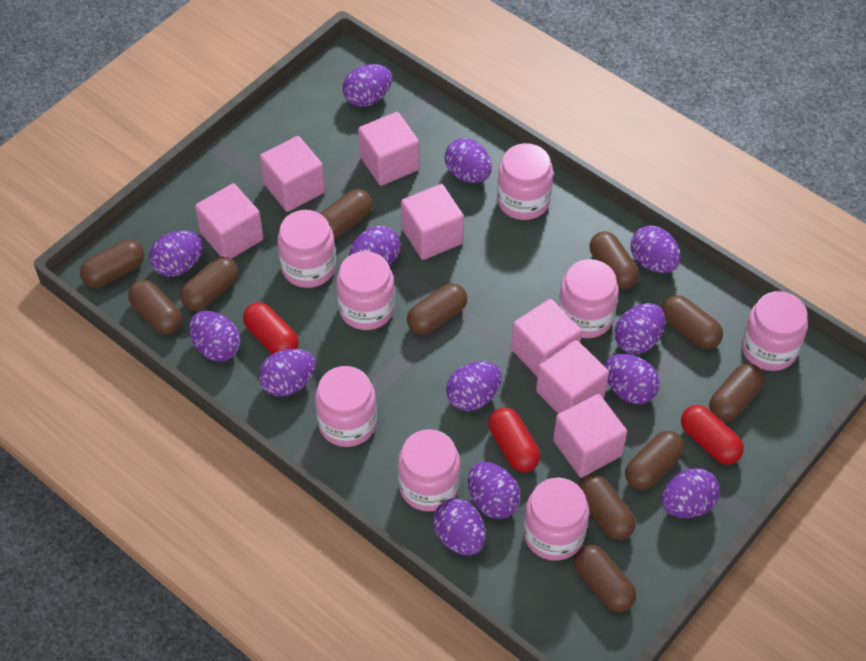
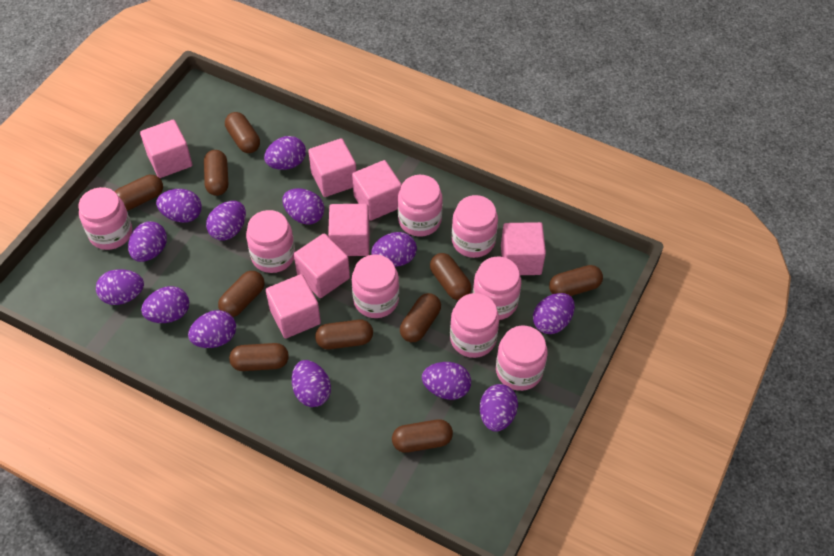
brown capsule: [80,239,144,288] [128,280,182,335] [180,257,238,311] [320,189,372,239] [407,283,467,335] [574,545,636,612] [578,474,636,540] [589,231,639,289] [625,431,685,490] [662,295,723,349] [709,363,764,422] = 11 -> [114,175,163,211] [204,150,228,196] [218,271,265,317] [225,112,260,153] [229,343,289,371] [315,320,373,349] [392,419,453,453] [400,293,441,342] [430,253,471,300] [549,265,603,296] = 10
red capsule: [243,302,299,354] [489,407,540,472] [681,405,744,465] = 3 -> none = 0

